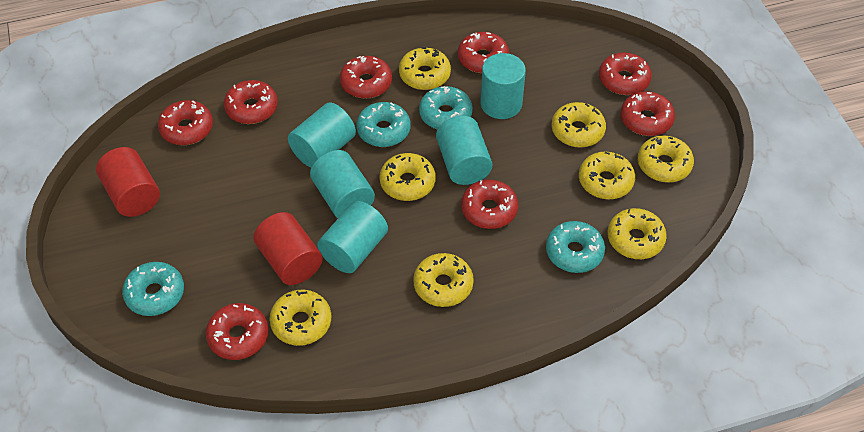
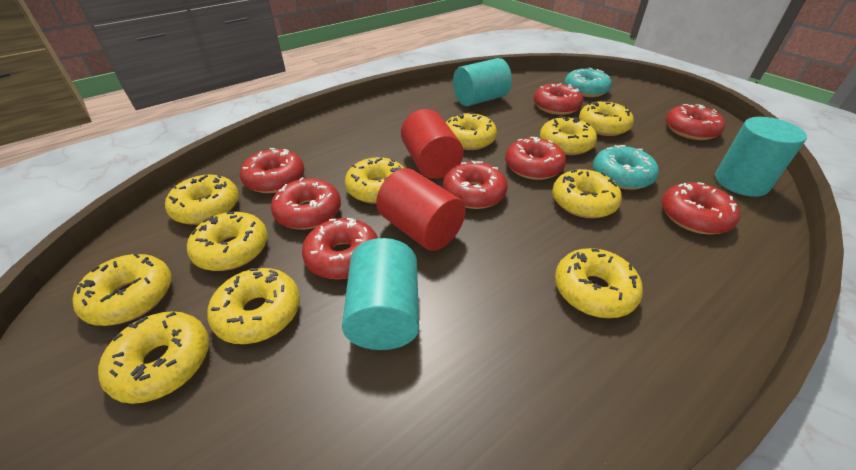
turquoise cylinder: [288,102,356,168] [310,150,375,218] [317,201,388,273] [436,116,492,185] [480,53,526,119] = 5 -> [342,238,419,350] [453,58,512,106] [715,117,807,197] = 3
turquoise donut: [122,262,184,316] [356,102,411,147] [419,86,473,129] [546,221,605,273] = 4 -> [565,68,612,97] [593,145,659,190] = 2
yellow donut: [269,290,331,346] [380,153,436,201] [399,47,451,90] [413,253,474,307] [551,102,606,148] [579,152,635,200] [607,208,667,259] [638,135,694,183] = 8 -> [72,253,171,326] [98,311,209,404] [165,175,239,225] [187,212,268,271] [207,268,300,344] [345,157,404,204] [446,112,497,150] [540,116,597,155] [552,169,622,218] [555,248,643,318] [579,100,634,136] = 11

